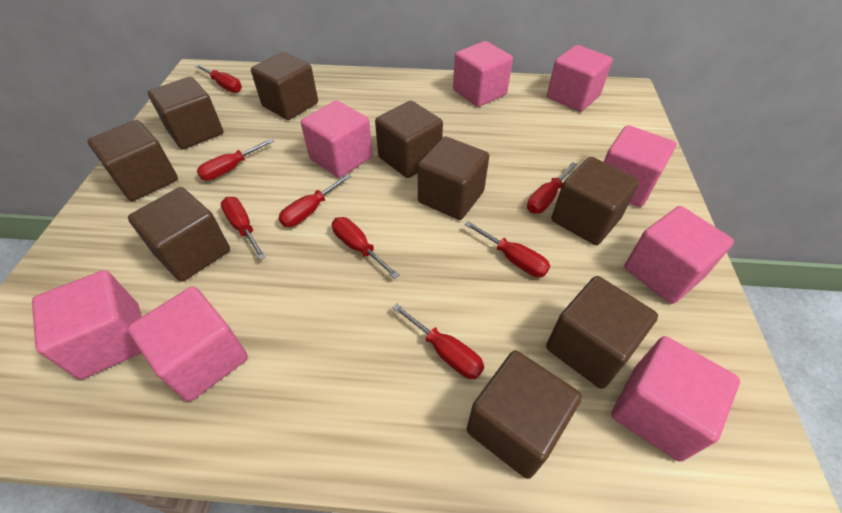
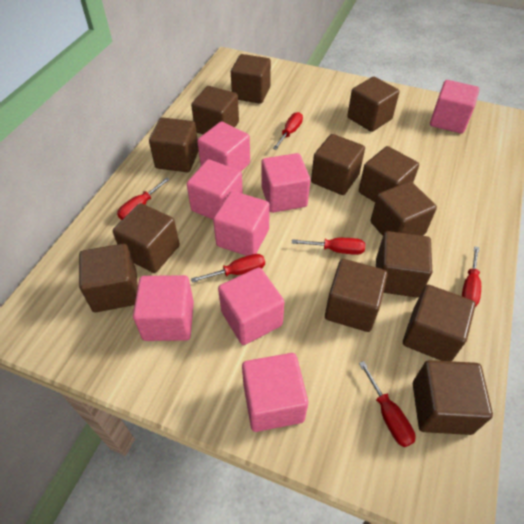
brown cube: [87,120,178,201] [128,187,230,282] [148,77,223,149] [251,52,318,120] [375,101,443,178] [418,137,489,220] [467,351,582,479] [546,276,658,389] [551,157,639,245] = 9 -> [79,244,138,312] [113,203,180,273] [149,117,199,172] [191,86,239,134] [231,54,271,104] [311,134,365,195] [325,259,388,332] [347,77,399,132] [359,146,419,202] [370,181,437,236] [376,231,432,298] [403,285,476,361] [413,360,493,435] = 13
red screwdriver: [195,64,242,93] [197,138,274,181] [221,197,266,260] [279,174,351,227] [332,217,399,279] [392,304,484,379] [465,221,550,277] [527,162,577,214] = 8 -> [117,177,170,220] [191,254,265,283] [273,112,303,150] [292,238,365,255] [359,361,416,447] [462,246,481,307] = 6

